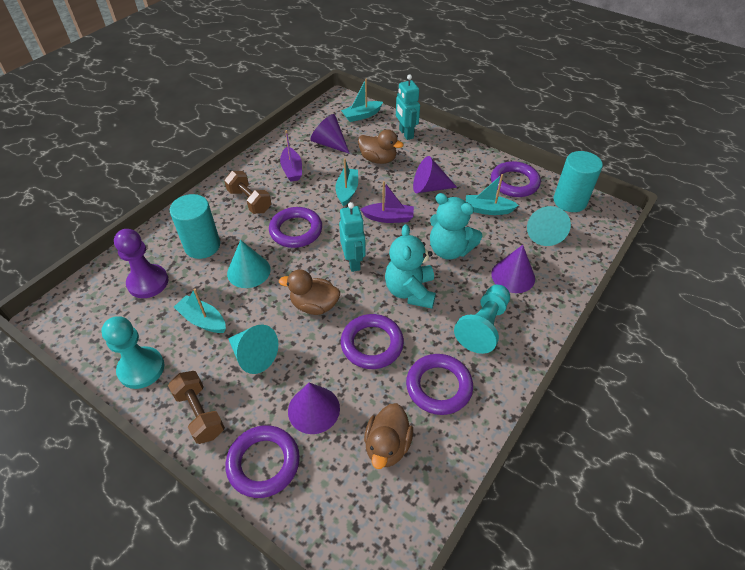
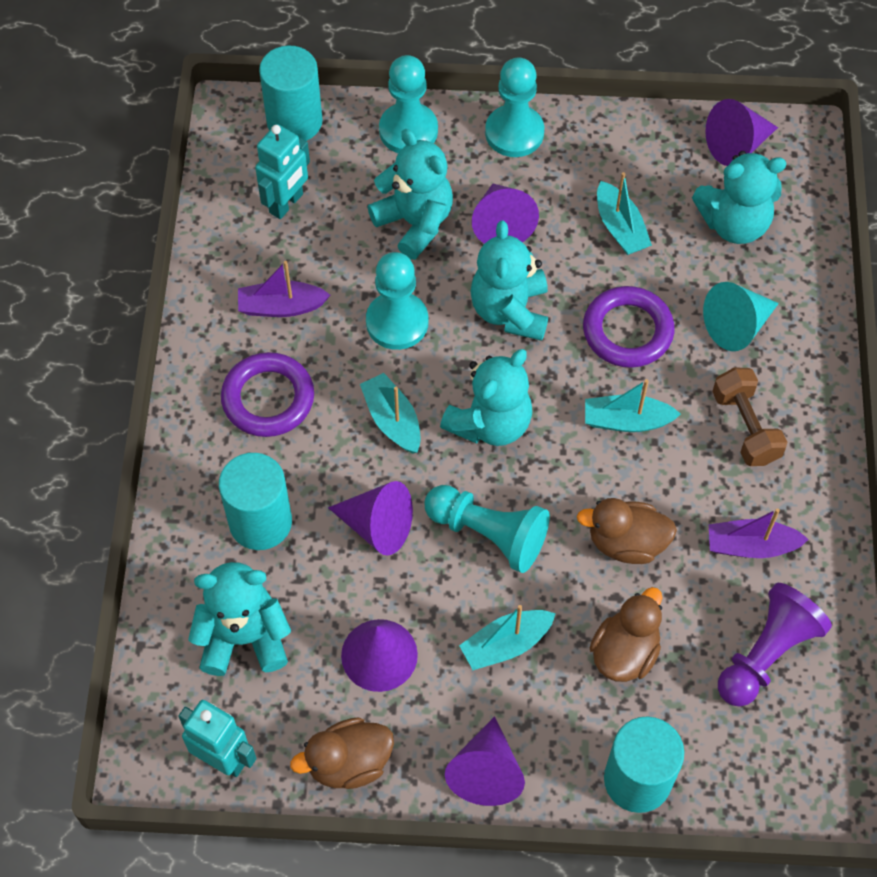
brown dumbbell: [168,371,225,444] [224,171,271,214] = 2 -> [712,368,788,466] = 1
purple cone: [288,382,340,434] [310,114,350,154] [413,156,457,193] [491,245,535,293] = 4 -> [328,481,413,556] [341,619,418,692] [445,716,525,806] [472,184,539,244] [705,99,778,166] = 5
purple ring: [225,425,300,498] [269,207,322,248] [341,314,404,369] [406,354,473,415] [491,161,541,197] = 5 -> [221,352,314,437] [583,286,674,368] = 2
turquoise cone: [227,240,271,288] [228,324,278,374] [527,206,571,246] = 3 -> [703,282,779,351] = 1
turquoise cylinder: [170,194,220,259] [554,151,603,212] = 2 -> [219,453,292,550] [259,45,323,141] [604,716,684,813] = 3
turquoise pawn: [101,316,165,389] [454,285,510,354] = 2 -> [366,252,428,350] [379,55,438,153] [424,485,550,573] [485,58,544,157] = 4
turquoise teddy bear: [385,224,436,309] [430,193,482,260] = 2 -> [188,562,291,676] [368,129,453,260] [440,349,532,446] [470,221,548,341] [692,151,786,244] = 5

